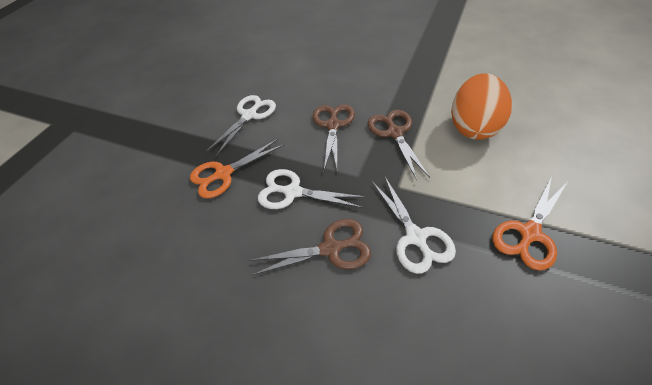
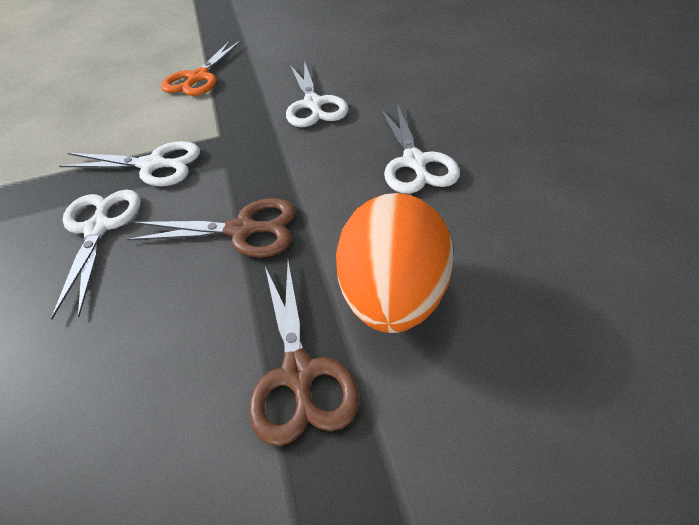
brown scissors: [249,219,371,276] [313,104,355,170] [368,110,430,180] = 3 -> [127,198,296,258] [249,261,360,446] = 2
orange scissors: [190,139,284,198] [492,176,567,270] = 2 -> [161,40,242,96] = 1
white scissors: [206,95,276,156] [258,169,365,209] [372,177,456,274] = 3 -> [51,189,141,319] [59,141,200,186] [286,60,348,127] [380,104,460,194] = 4

